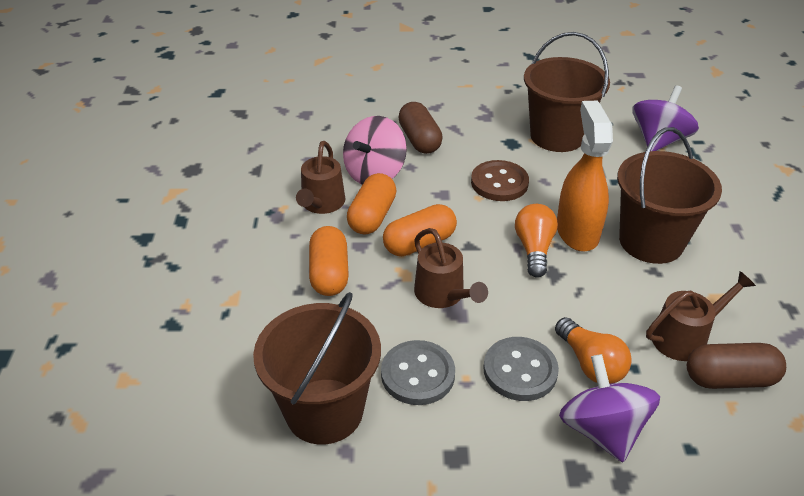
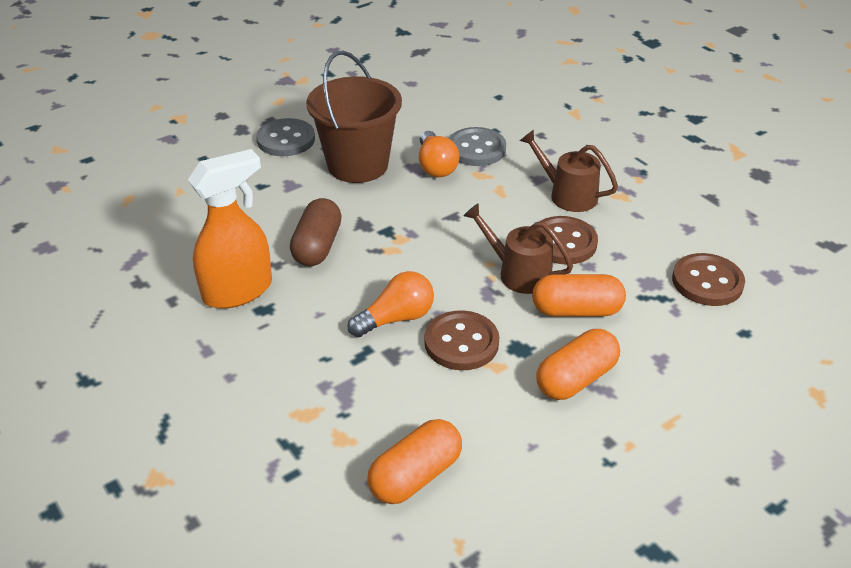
brown bucket: [253,292,381,445] [524,32,610,152] [617,127,722,264] = 3 -> [306,51,402,183] = 1
brown button: [471,160,529,201] = 1 -> [425,310,499,370] [539,216,598,264] [672,253,745,306] = 3
brown capsule: [398,102,443,154] [687,343,786,389] = 2 -> [290,198,342,266] = 1
brown watering can: [296,141,345,214] [414,228,488,308] [646,271,756,361] = 3 -> [463,203,573,294] [520,130,618,212] = 2
pink spinning top: [343,116,407,185] = 1 -> none = 0
purple spinning top: [559,354,660,462] [632,85,699,151] = 2 -> none = 0

